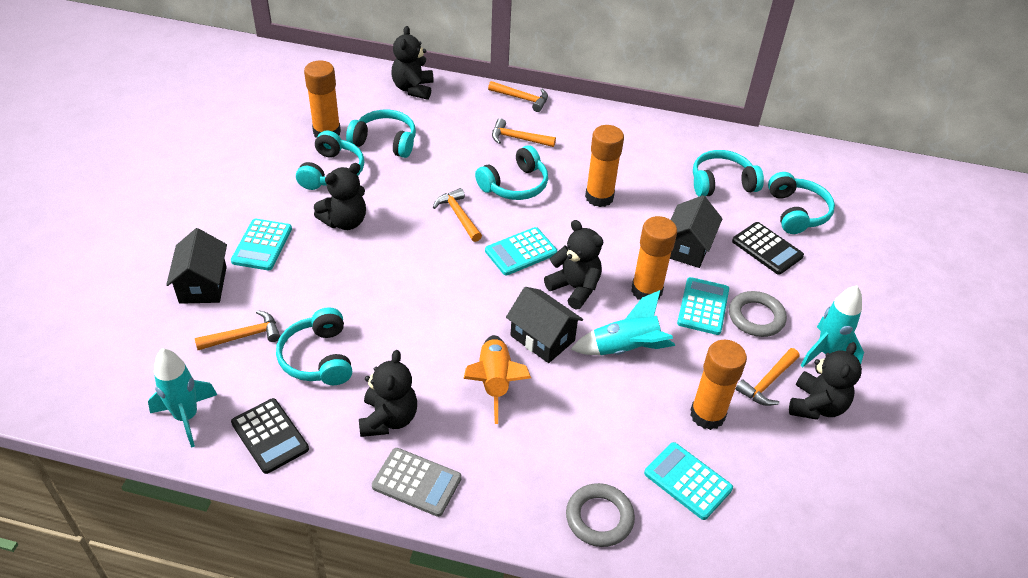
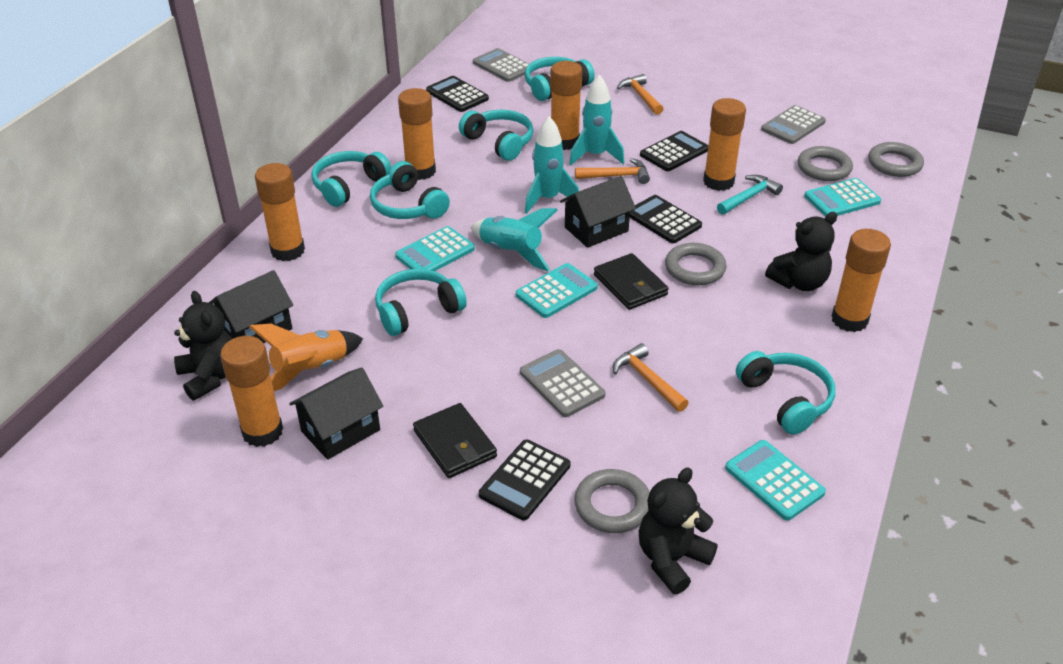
black calculator: [231,398,309,474] [732,222,804,275] = 2 -> [426,76,489,112] [479,440,570,520] [630,195,702,243] [640,131,708,171] = 4
black teddy bear: [314,163,366,230] [359,350,417,437] [391,26,434,100] [544,220,603,309] [789,342,862,420] = 5 -> [174,291,232,401] [639,467,718,594] [765,212,838,291] = 3
black wallet: none = 0 -> [413,403,497,478] [594,253,668,310] = 2
grey calculator: [372,448,462,517] = 1 -> [473,48,529,82] [520,349,605,417] [761,105,826,144] = 3
grey ring: [566,483,635,547] [729,291,787,337] = 2 -> [574,469,650,533] [665,243,727,285] [798,146,853,181] [868,142,924,177] = 4
orange glue stick: [304,61,341,138] [585,125,624,207] [631,216,677,300] [690,340,747,430] = 4 -> [220,336,283,447] [255,163,305,261] [398,88,436,180] [550,61,582,150] [703,98,746,191] [831,229,891,332] = 6
orange hammer: [195,310,280,350] [433,188,482,242] [488,81,548,112] [492,118,556,147] [735,348,800,406] = 5 -> [575,158,650,184] [613,343,689,412] [617,74,663,115] = 3
turquoise hammer: none = 0 -> [717,175,783,215] = 1

